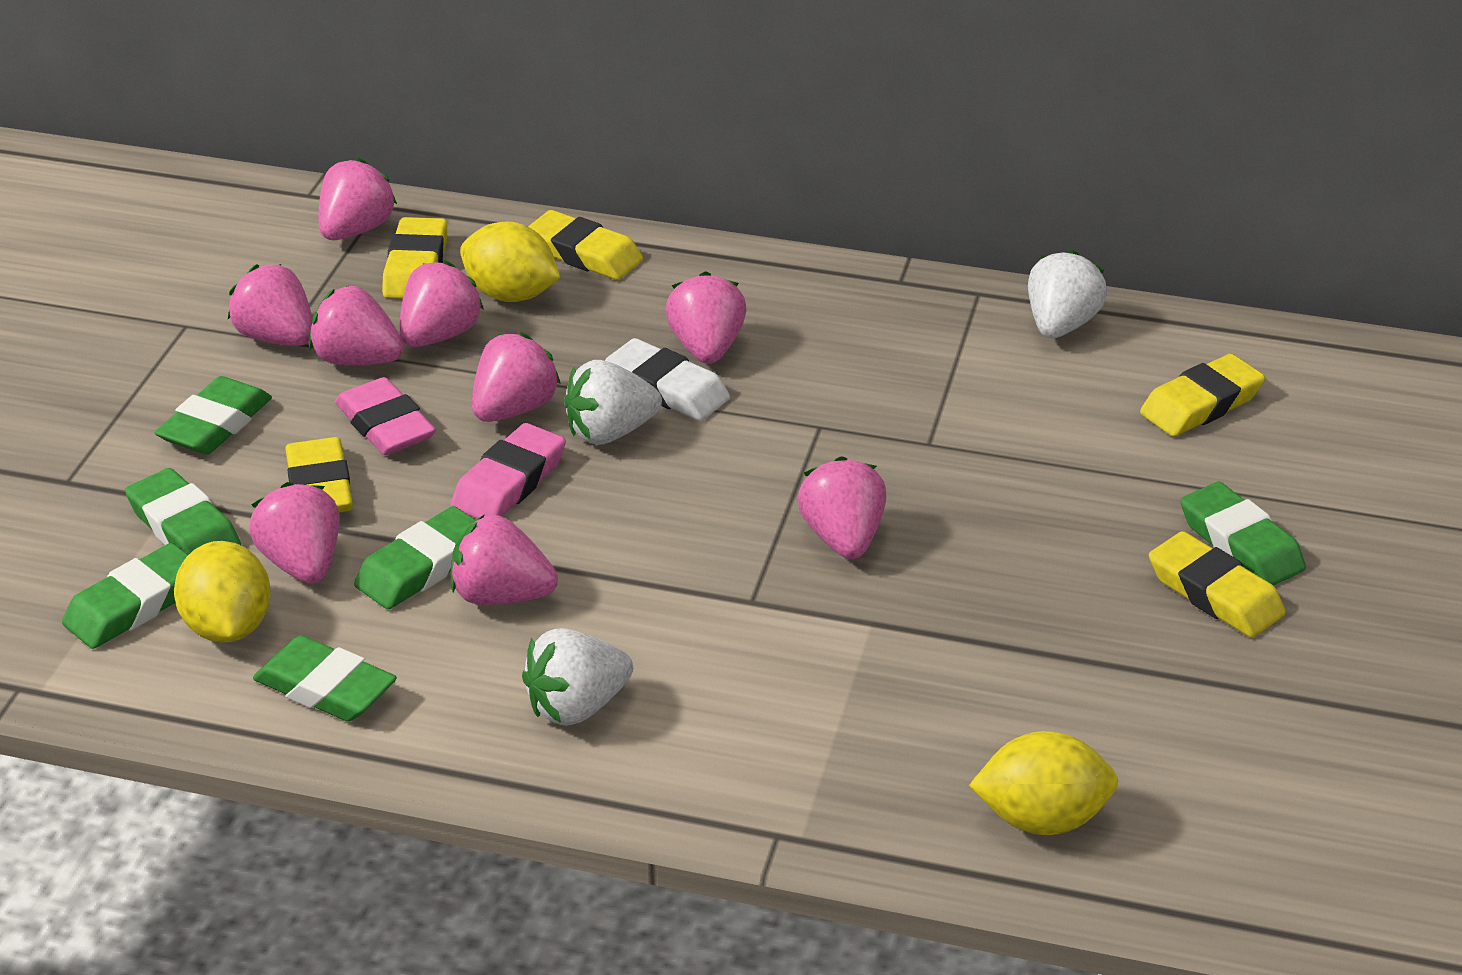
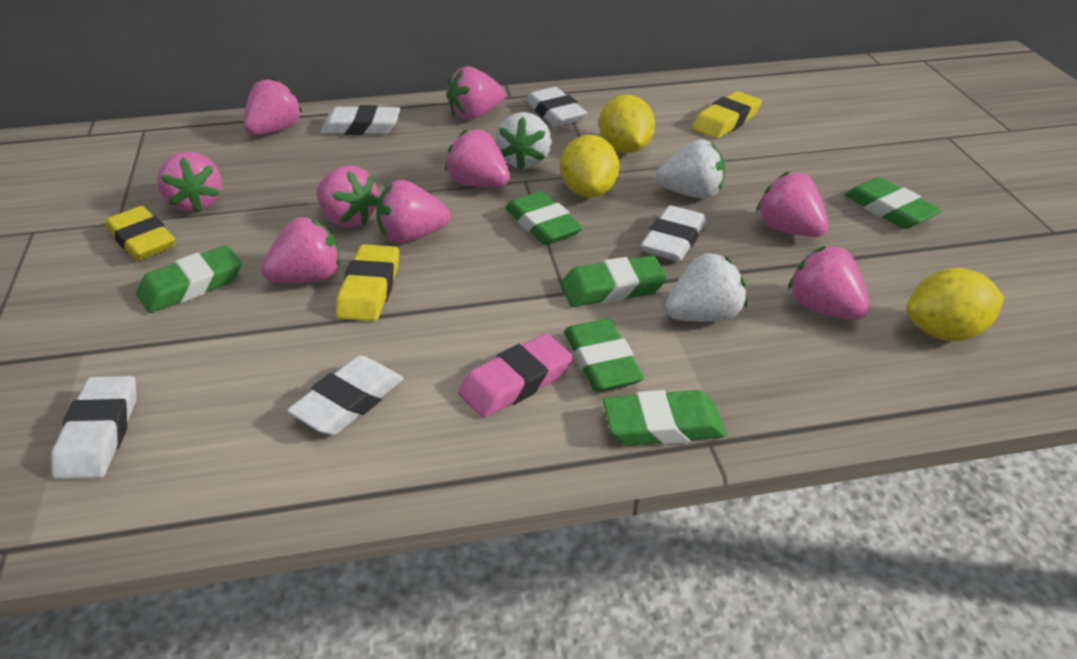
pink eraser: [335,377,436,455] [451,423,566,519] = 2 -> [458,334,573,418] = 1
white eraser: [605,338,730,421] = 1 -> [51,376,136,480] [287,355,404,435] [320,105,400,135] [526,87,587,127] [641,205,706,261] = 5
yellow eraser: [285,437,353,512] [382,217,447,299] [528,210,643,280] [1140,354,1265,437] [1149,531,1286,638] = 5 -> [105,206,175,261] [336,244,399,322] [692,91,762,139] = 3

